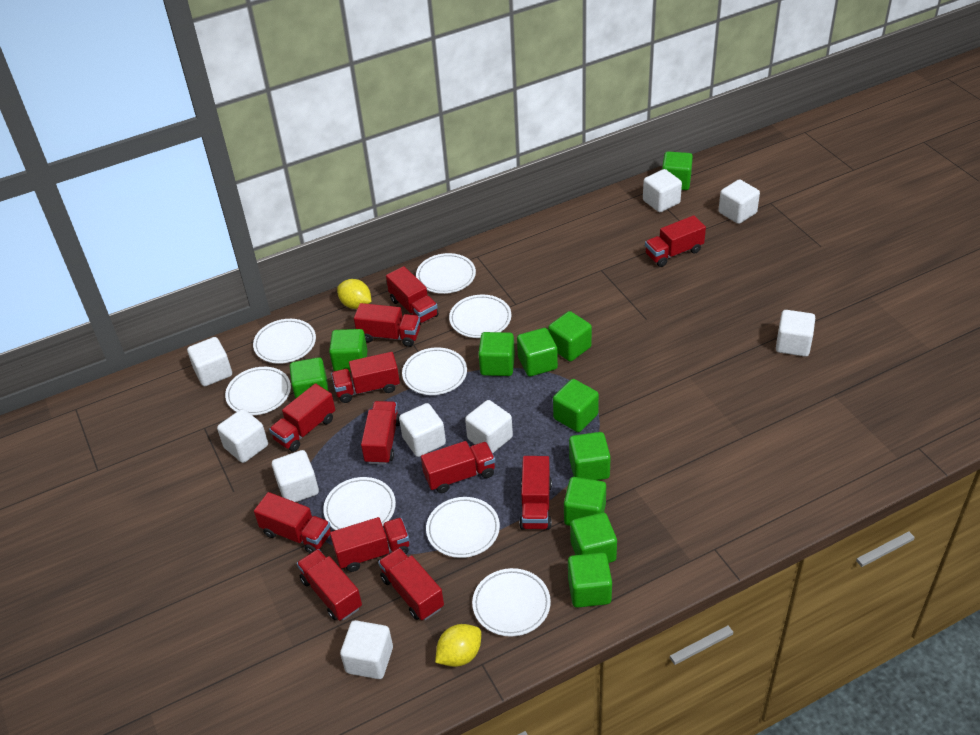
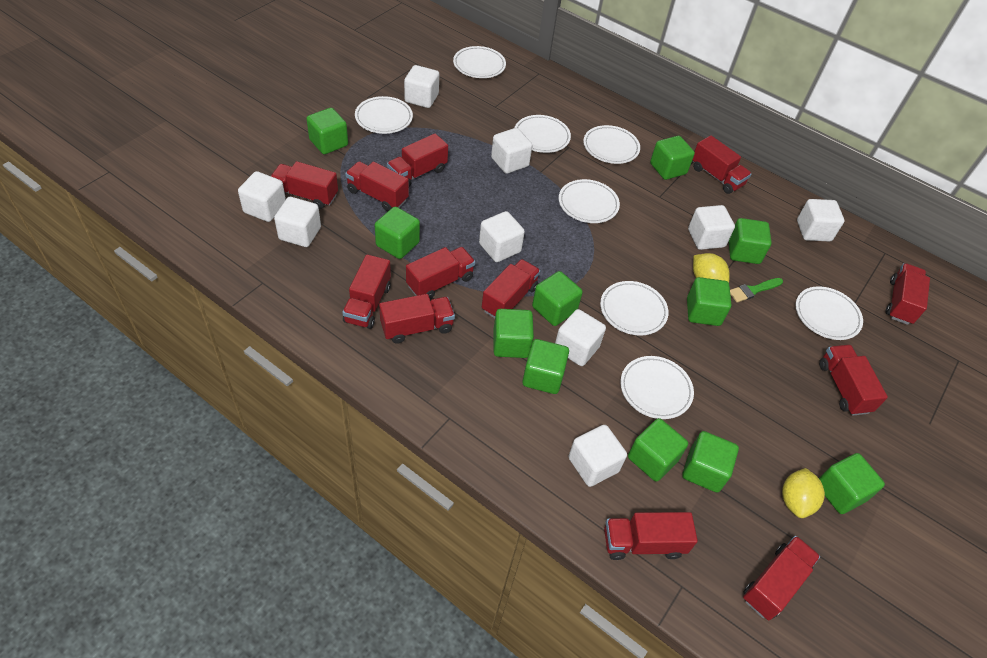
green brush: none = 0 -> [730,278,783,303] = 1

